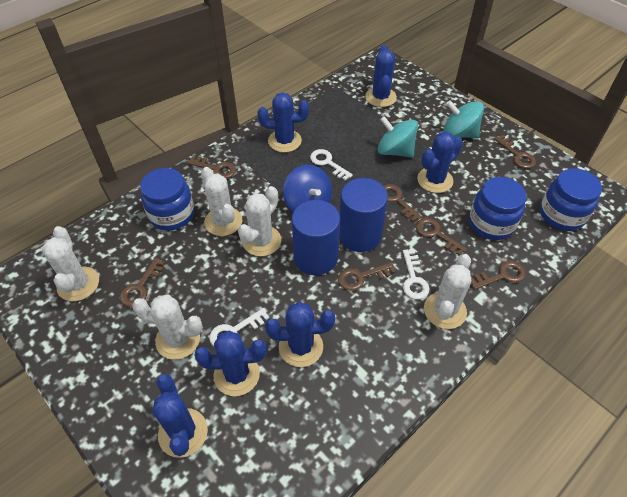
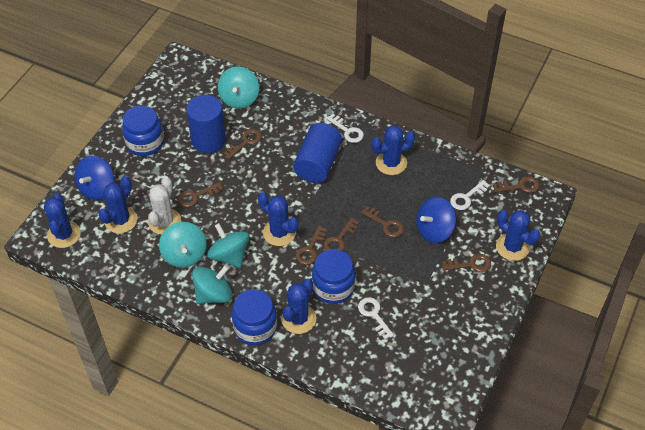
blue spinning top: [283,165,332,212] = 1 -> [75,156,114,200] [416,197,456,243] = 2
turquoise spinning top: [377,116,418,158] [443,100,484,138] = 2 -> [159,222,207,268] [192,265,233,304] [207,223,249,268] [218,66,259,109] = 4
white cactus: [42,226,99,301] [132,295,203,360] [201,167,242,236] [238,186,281,256] [424,254,471,329] = 5 -> [148,176,181,235] = 1

